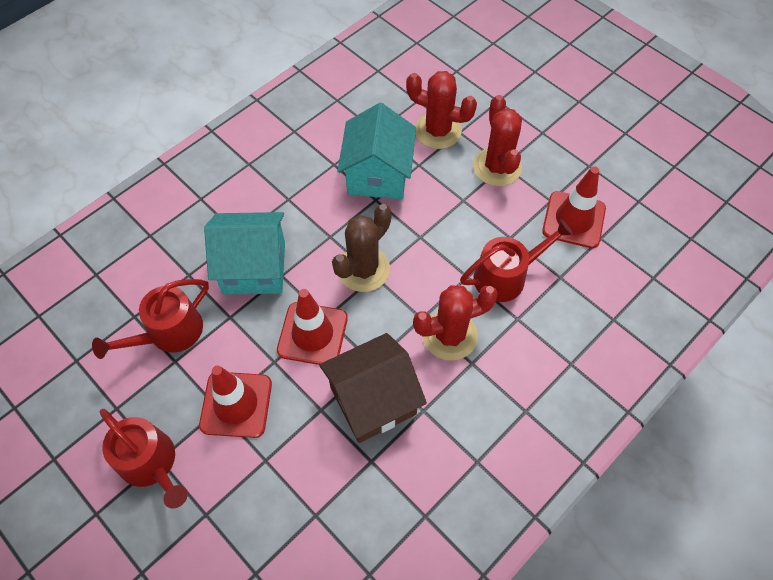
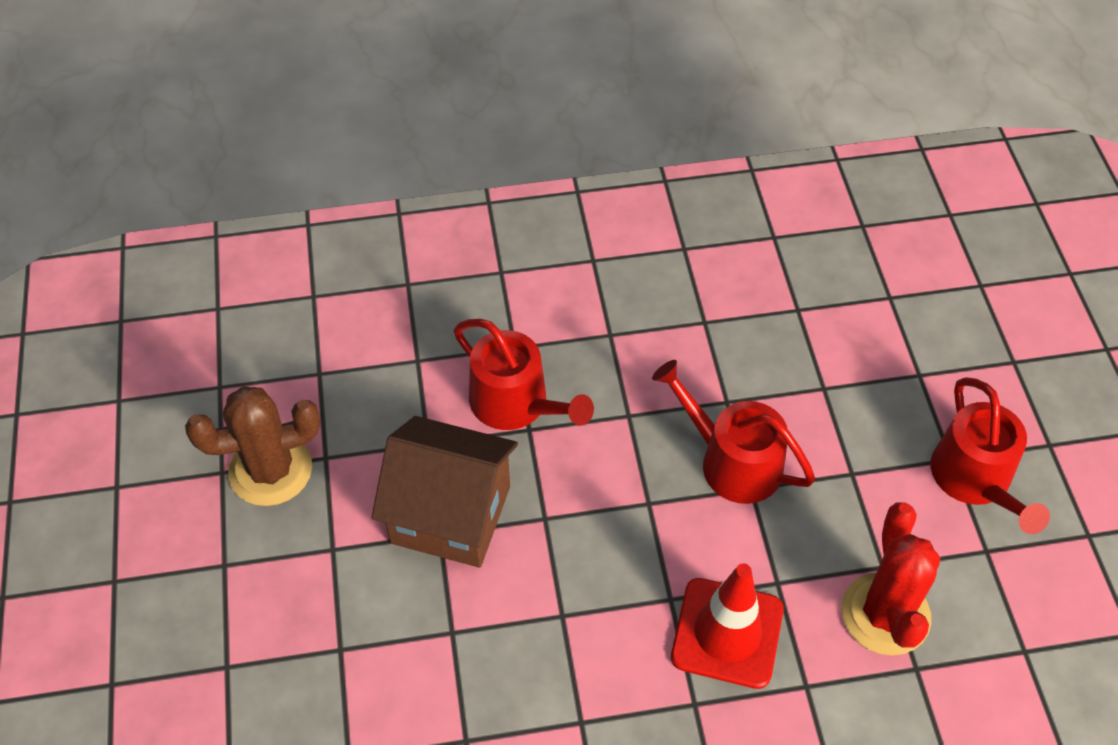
red cactus: [406,71,477,149] [413,285,498,361] [473,95,522,186] = 3 -> [841,503,940,655] = 1
red traffic cone: [199,365,272,438] [277,289,348,365] [542,166,606,248] = 3 -> [671,563,784,689] = 1
turquoise house: [204,212,285,295] [337,103,416,199] = 2 -> none = 0

